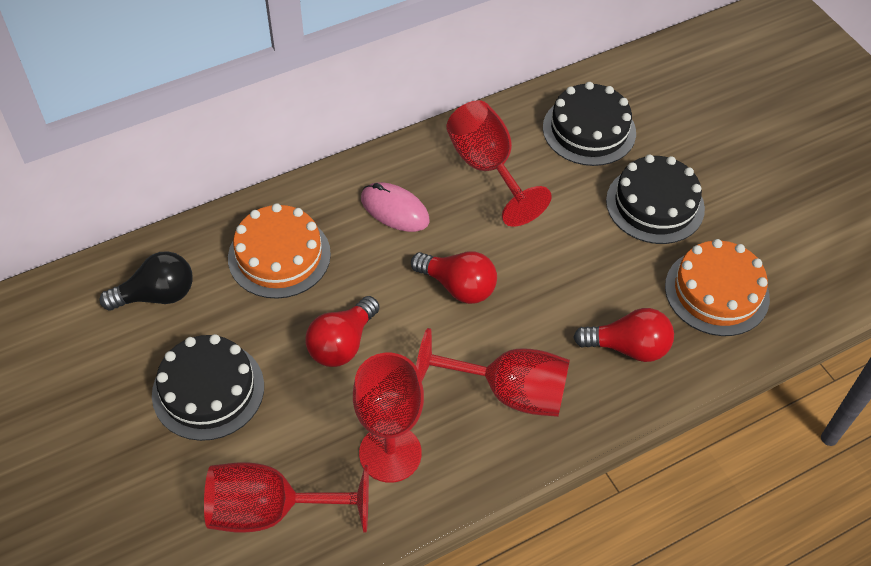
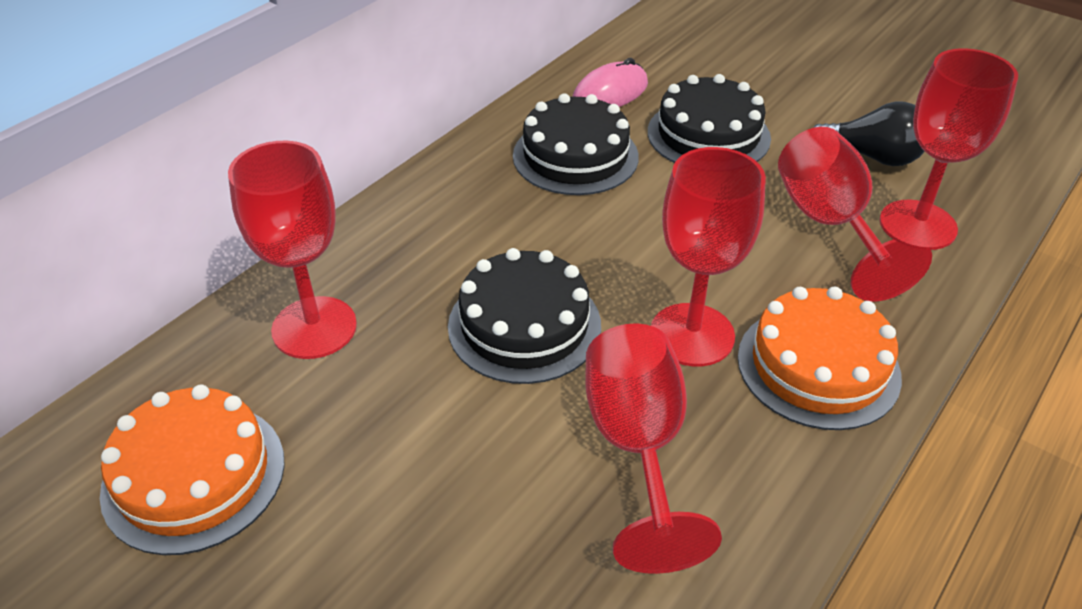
red goblet: [204,462,369,533] [353,353,424,483] [416,328,570,417] [446,100,552,227] = 4 -> [228,141,357,359] [585,323,722,574] [651,147,766,366] [778,127,932,301] [880,48,1018,250] = 5
red light bulb: [305,296,380,367] [411,251,497,304] [573,308,674,362] = 3 -> none = 0

